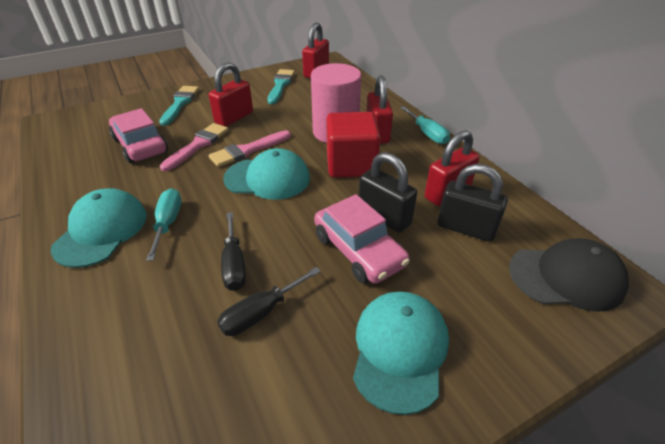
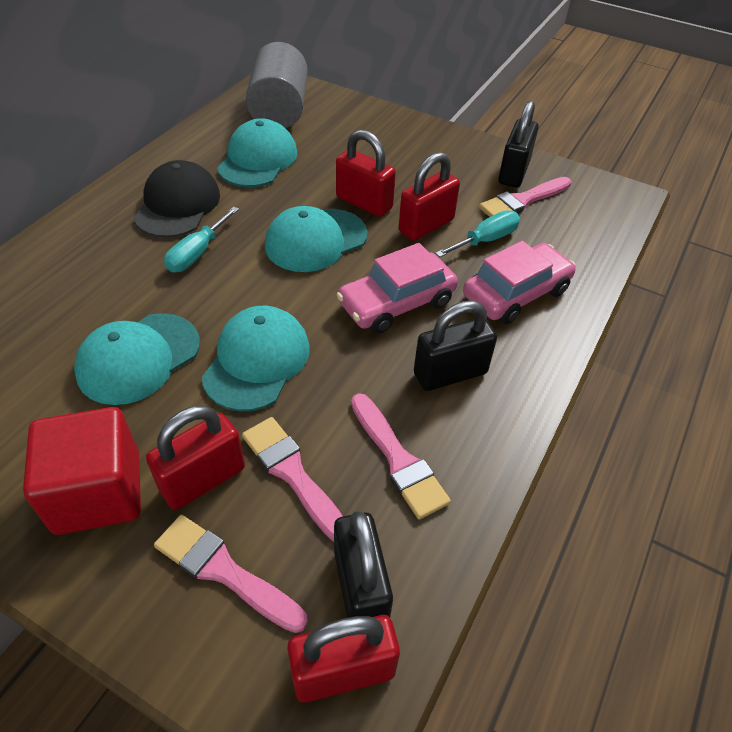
black padlock: [359,152,417,233] [437,164,508,242] = 2 -> [334,511,393,618] [414,301,497,391] [498,100,539,187] = 3
black screwdriver: [217,267,321,336] [221,212,246,291] = 2 -> none = 0
grey cylinder: none = 0 -> [246,42,308,128] = 1
pink brush: [160,123,229,172] [209,130,291,167] = 2 -> [154,515,308,633] [242,417,343,542] [351,393,451,519] [479,177,571,217] = 4
pink cylinder: [311,63,362,143] = 1 -> none = 0
turquoise brush: [159,86,199,126] [268,69,295,104] = 2 -> none = 0
turquoise cap: [51,188,147,268] [223,148,310,200] [353,291,449,415] = 3 -> [74,313,200,405] [202,306,309,411] [217,118,297,187] [265,206,367,272] = 4

